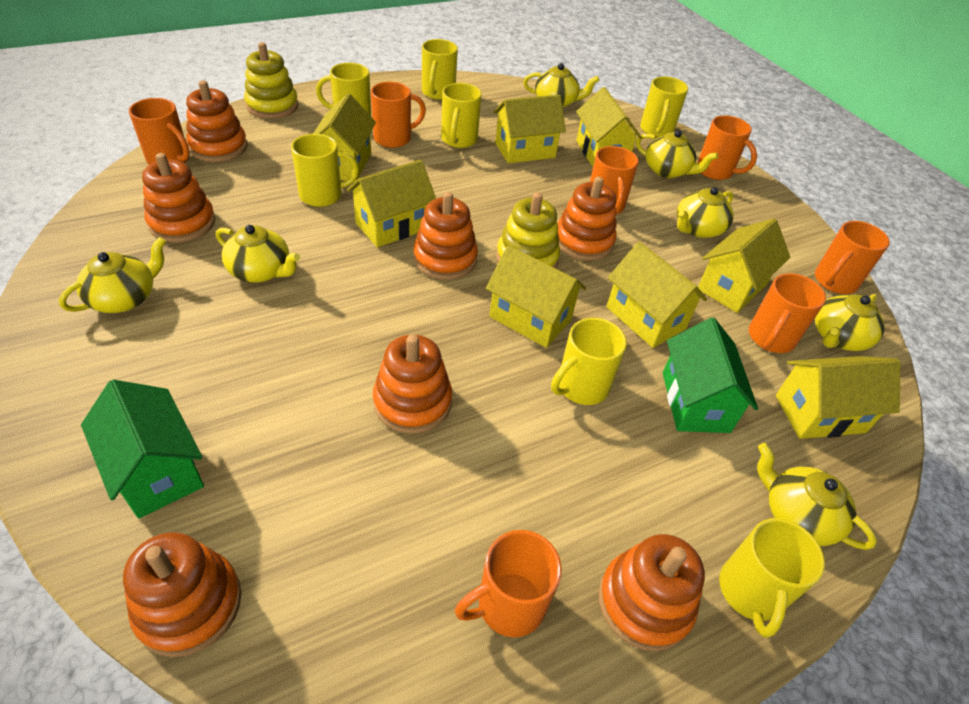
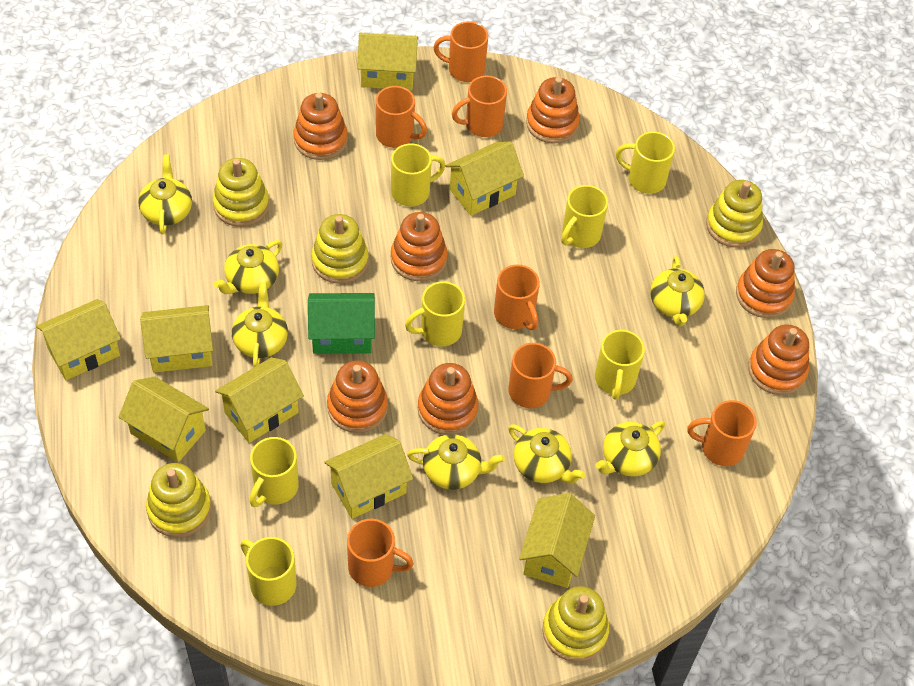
green house: [81,380,204,519] [663,317,758,433] = 2 -> [308,293,375,354] = 1
yellow stacking toy: [244,42,299,119] [496,192,560,269] = 2 -> [146,463,211,537] [213,158,269,227] [311,214,369,284] [542,586,609,662] [706,180,763,248] = 5

